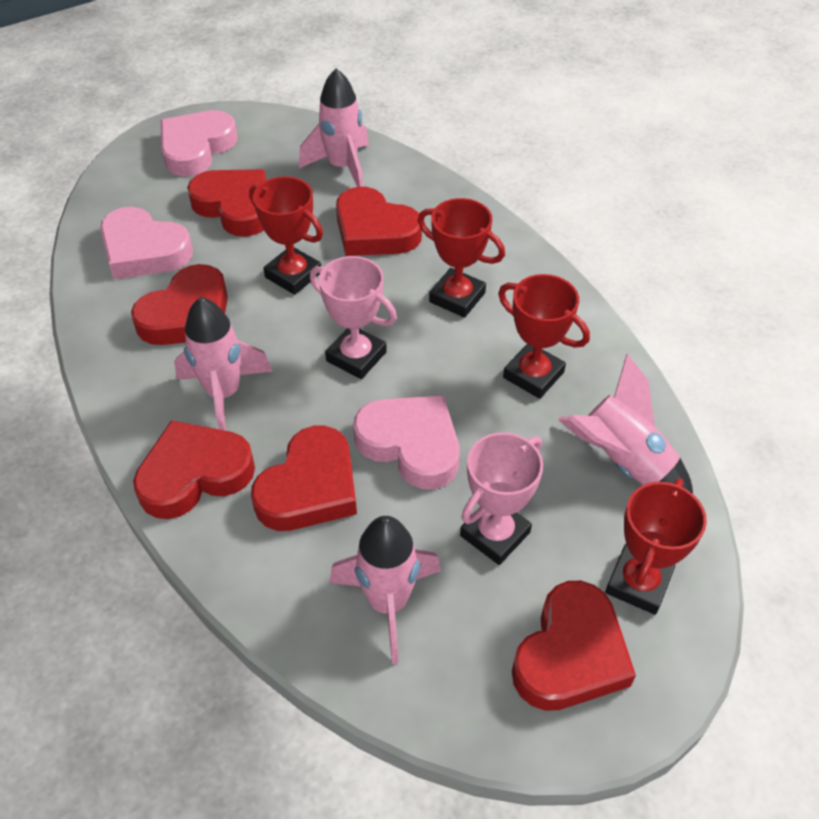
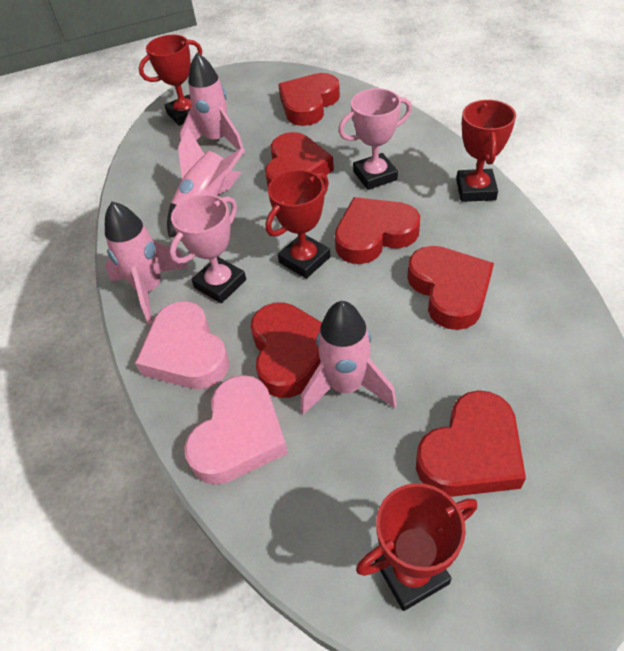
pink heart: [100,207,193,279] [161,110,237,176] [353,395,460,489] = 3 -> [135,301,229,389] [184,375,288,485] = 2

